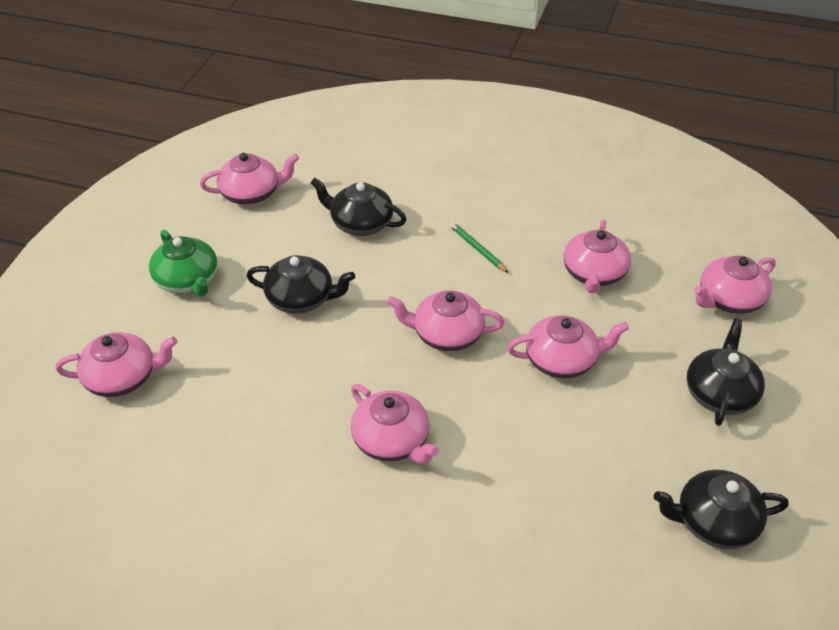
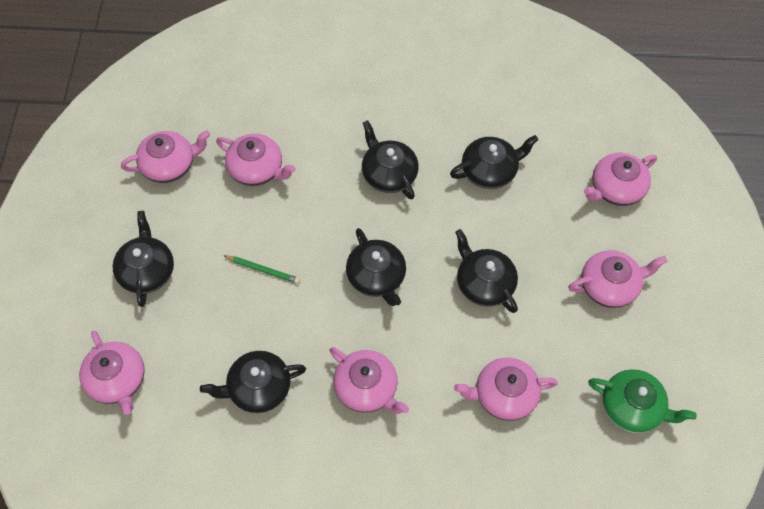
black teapot: [247,255,355,314] [311,178,407,236] [653,470,789,549] [687,319,765,426] = 4 -> [113,211,174,307] [200,351,306,413] [346,228,406,306] [362,120,419,199] [450,135,538,189] [455,229,518,313] = 6

